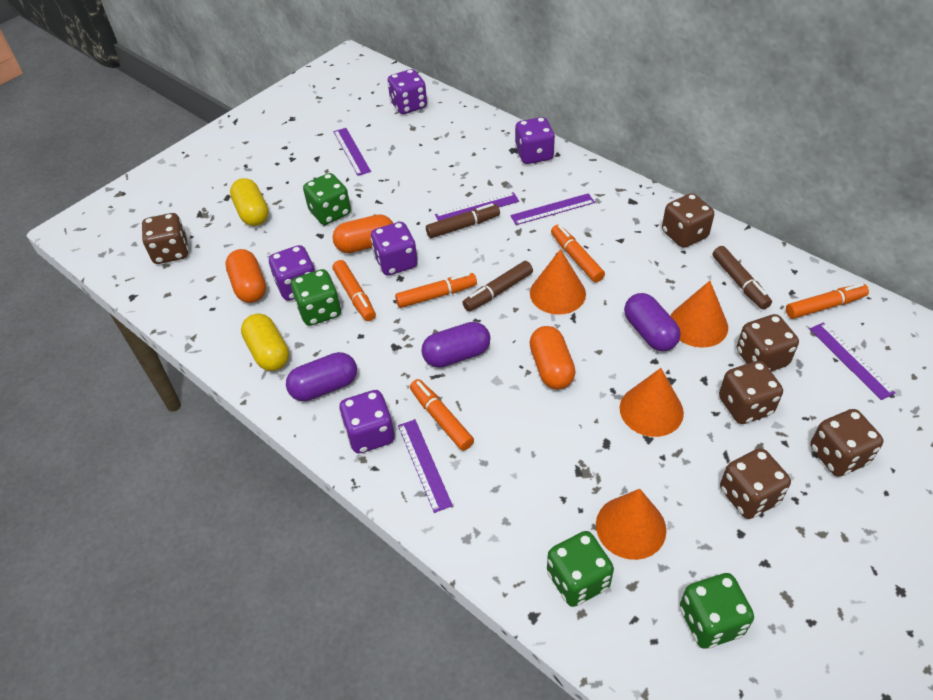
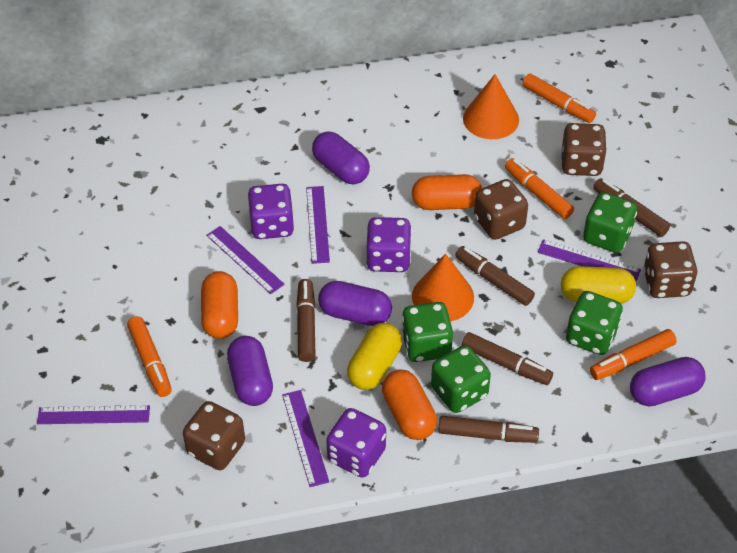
brown dice: [142,213,189,264] [662,193,714,248] [719,361,783,424] [720,448,791,519] [737,314,799,372] [810,409,883,477] = 6 -> [183,401,245,470] [474,179,528,240] [562,123,607,176] [643,241,697,298] = 4
brown marker: [426,203,500,238] [463,261,533,311] [713,246,772,309] = 3 -> [296,279,316,362] [438,416,539,443] [455,246,535,306] [462,332,553,385] [593,178,670,237] = 5
orange cone: [530,249,586,315] [596,489,667,560] [620,368,684,437] [670,281,728,348] = 4 -> [412,254,474,321] [463,74,519,139] = 2
orange marker: [333,260,376,321] [395,273,477,308] [410,379,474,451] [551,225,605,282] [786,283,869,319] = 5 -> [127,316,172,397] [505,158,574,219] [522,74,596,123] [590,329,677,380] = 4
purple capsule: [286,352,357,401] [421,322,490,368] [624,293,681,351] = 3 -> [227,336,273,406] [312,132,370,184] [318,281,392,326] [630,357,706,406] = 4
purple dice: [269,245,315,301] [339,390,395,453] [371,222,418,276] [387,69,427,114] [515,117,555,164] = 5 -> [248,184,294,239] [326,408,386,478] [366,217,412,272] = 3

